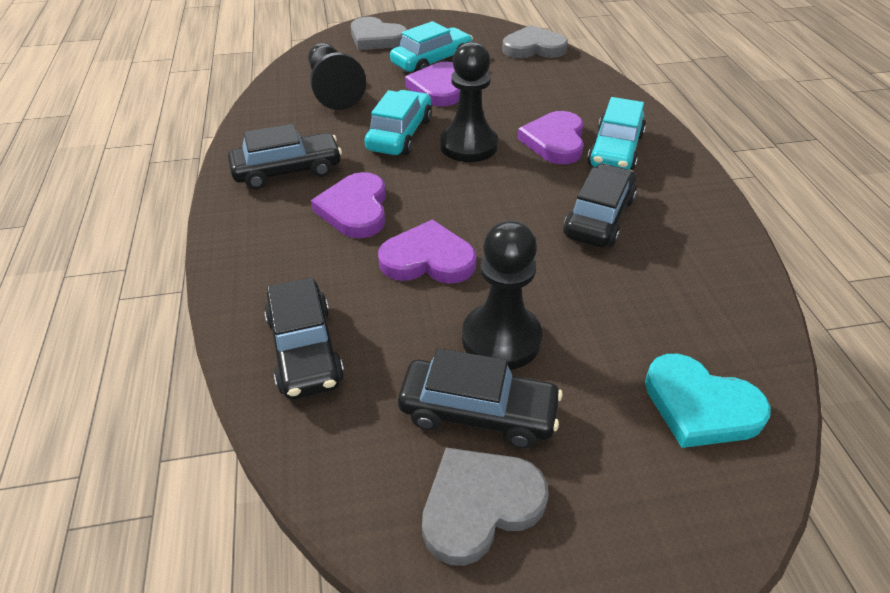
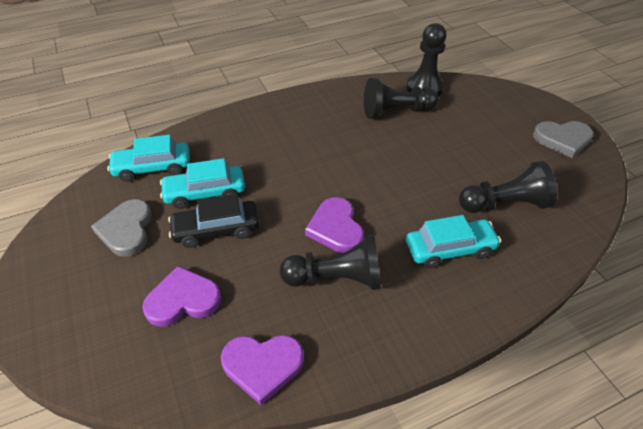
black car: [228,124,342,189] [264,277,344,399] [398,348,563,448] [563,163,637,247] = 4 -> [168,194,259,248] = 1
black pawn: [308,43,366,110] [440,41,498,162] [462,220,542,370] = 3 -> [280,235,381,290] [364,78,438,119] [407,23,447,96] [459,161,557,213] = 4
grey heart: [351,17,407,50] [422,448,549,566] [502,25,568,58] = 3 -> [91,199,152,257] [533,121,594,158] = 2
purple heart: [311,172,386,238] [378,219,477,284] [405,62,460,106] [518,111,584,164] = 4 -> [142,266,221,327] [221,335,304,405] [305,197,364,253] = 3
turquoise heart: [645,354,771,448] = 1 -> none = 0

